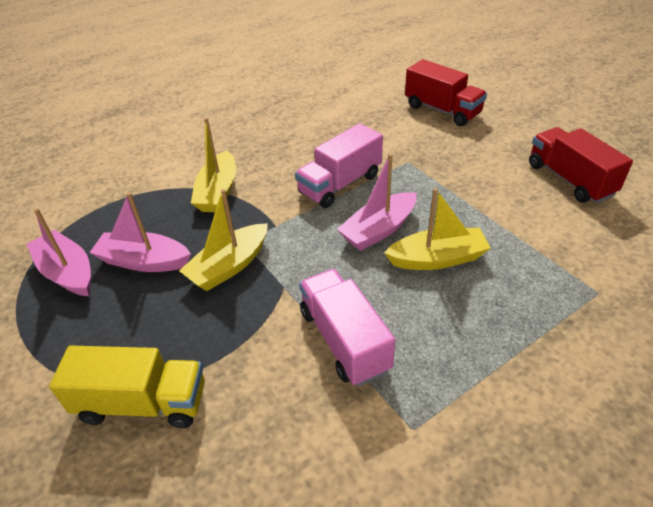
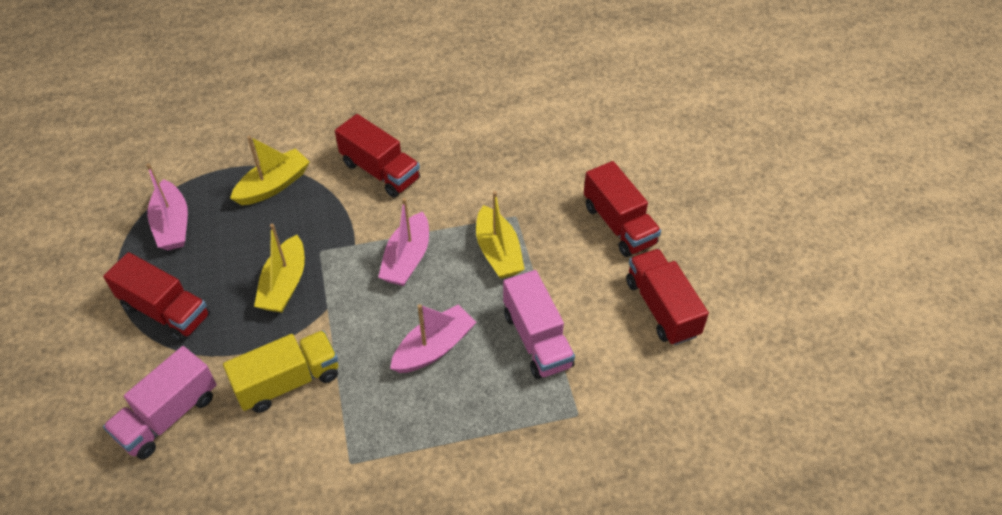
red truck: [405,59,487,126] [529,127,633,203] = 2 -> [103,252,210,342] [335,114,420,198] [584,161,661,257] [626,249,709,345] = 4

